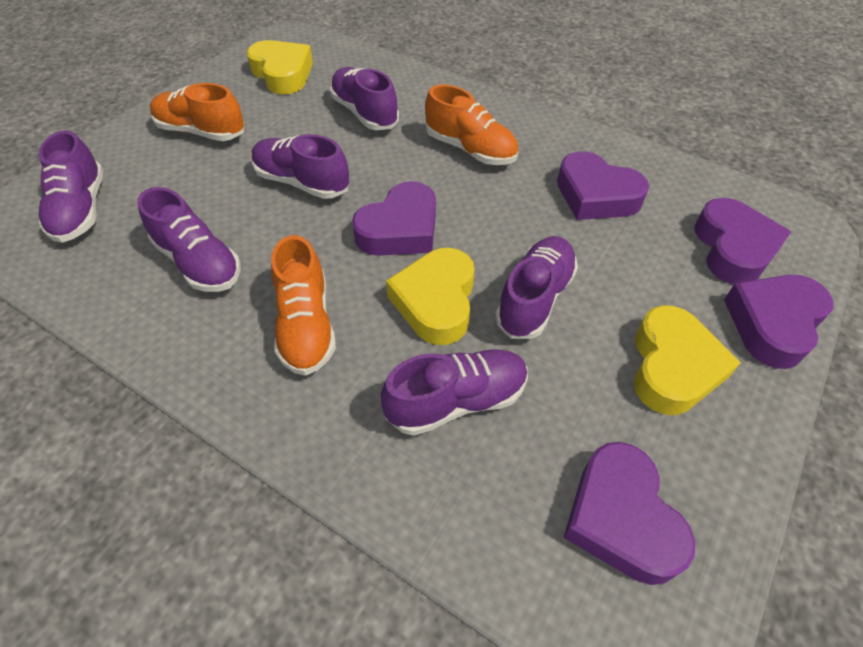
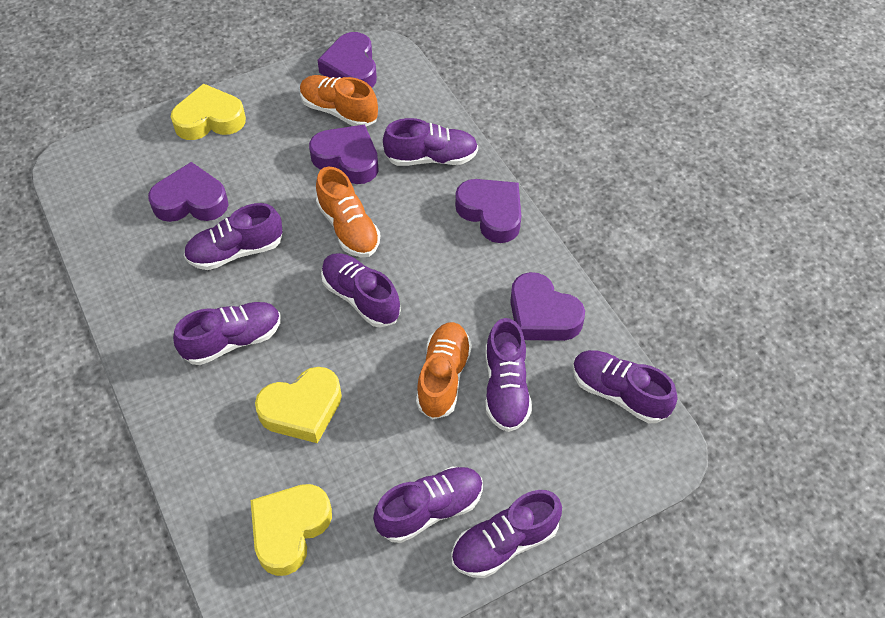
purple shoe: [39,131,104,243] [137,187,241,292] [252,134,349,199] [330,67,399,130] [381,349,528,436] [495,236,578,339] = 6 -> [173,302,281,365] [184,203,283,270] [321,253,401,328] [373,467,483,543] [383,118,478,166] [451,490,562,578] [485,318,532,432] [573,350,678,423] = 8

